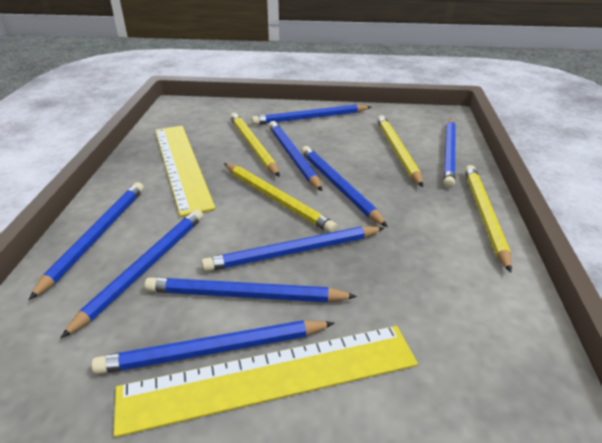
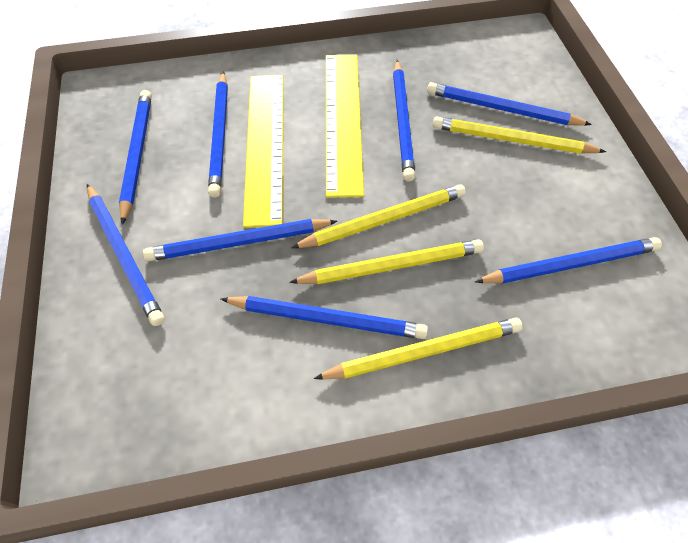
blue pencil: [29,182,144,300] [60,209,203,339] [91,320,335,375] [145,277,357,302] [201,226,384,272] [251,104,371,125] [269,121,322,191] [301,146,388,227] [444,118,456,188] = 9 -> [87,184,165,326] [119,90,152,225] [143,219,337,261] [208,71,228,198] [221,296,428,339] [393,60,415,182] [427,82,592,126] [475,237,662,284] = 8

